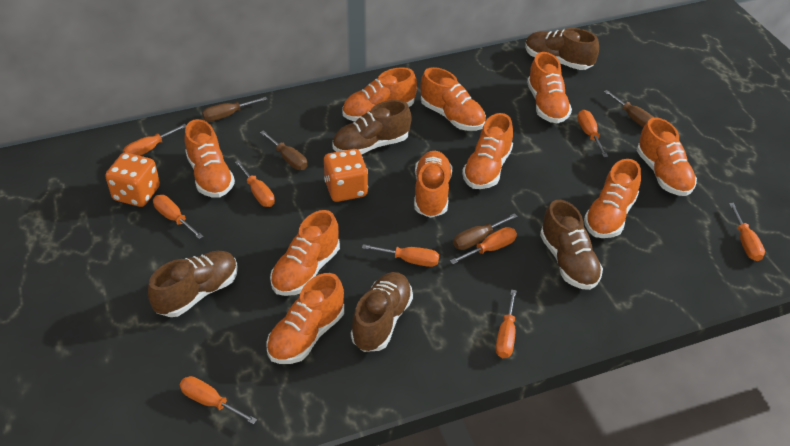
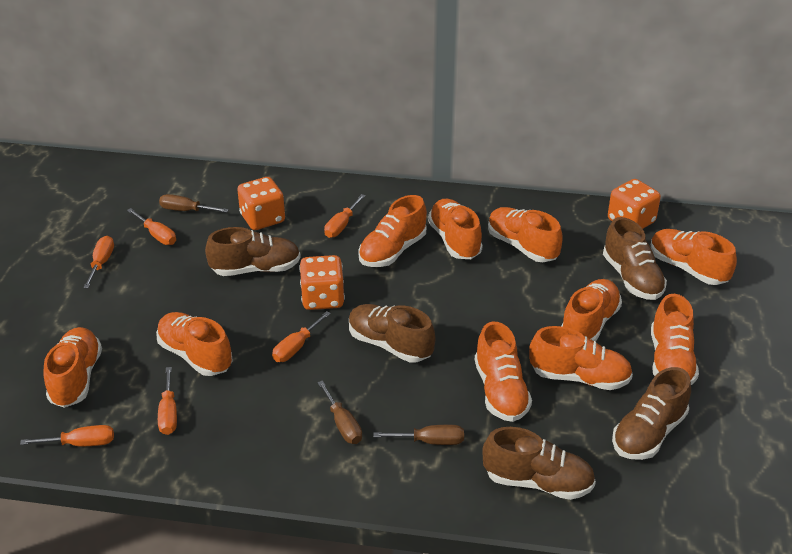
brown screwdriver: [202,97,267,121] [260,130,308,170] [453,213,518,250] [604,90,654,127] = 4 -> [159,194,229,213] [317,380,362,444] [373,425,464,445] = 3
orange dice: [105,153,160,207] [324,149,368,202] = 2 -> [237,177,285,230] [299,255,345,310] [608,179,661,229] = 3
orange screwdriver: [123,124,187,156] [153,195,204,239] [180,376,257,424] [235,160,275,207] [362,244,439,267] [450,227,517,264] [496,290,517,358] [577,110,608,157] [729,203,765,261] = 9 -> [20,425,114,446] [83,236,114,288] [127,208,176,245] [158,367,177,435] [272,311,331,362] [324,194,365,238] = 6

